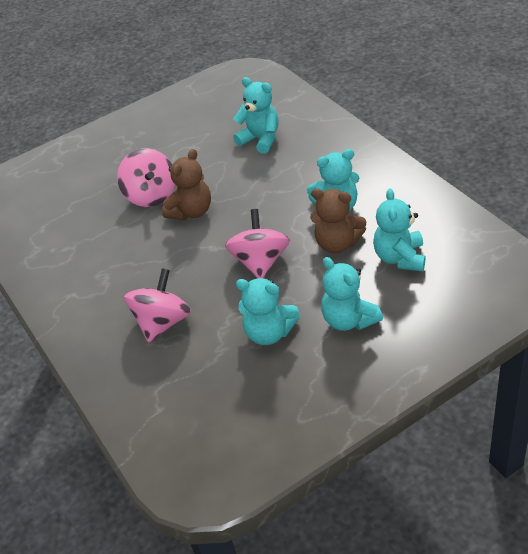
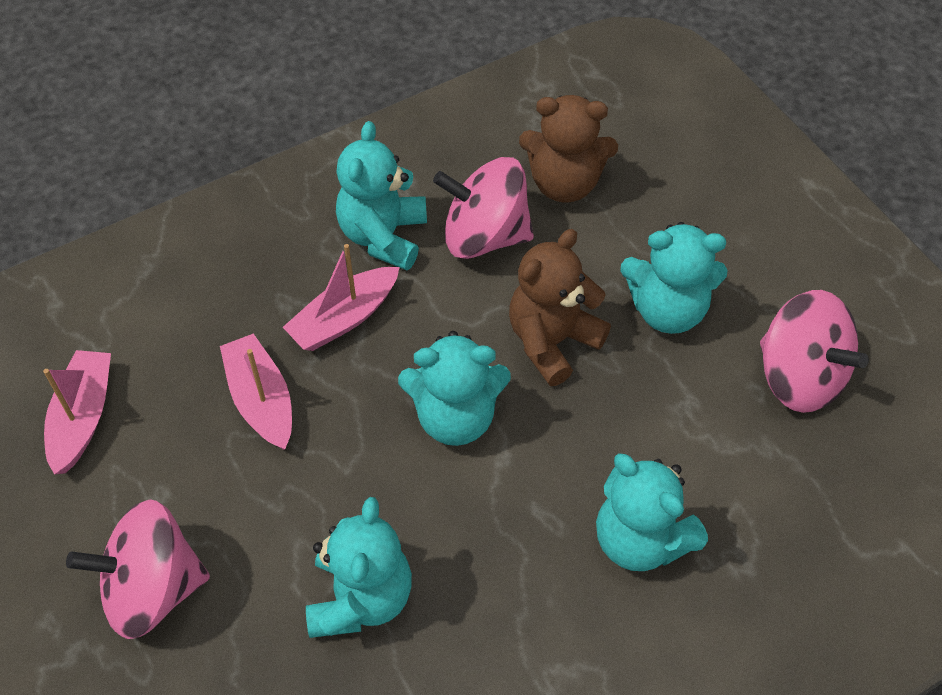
pink boat: none = 0 -> [43,350,111,474] [220,333,292,450] [283,244,400,351] = 3

